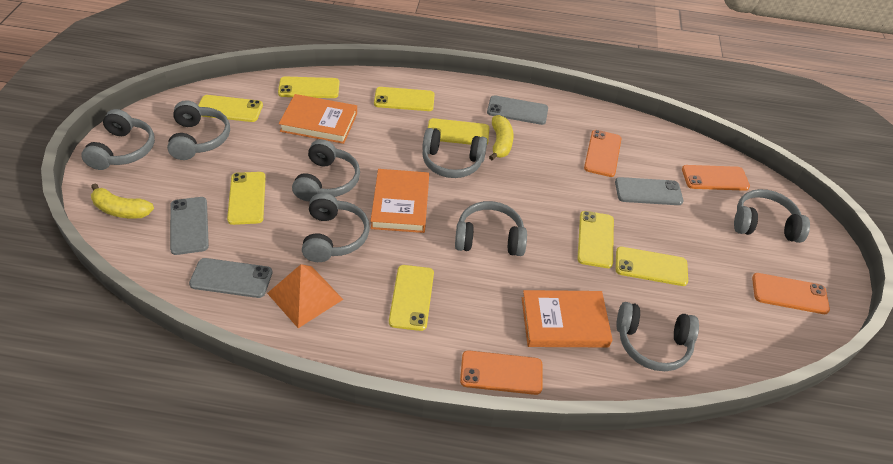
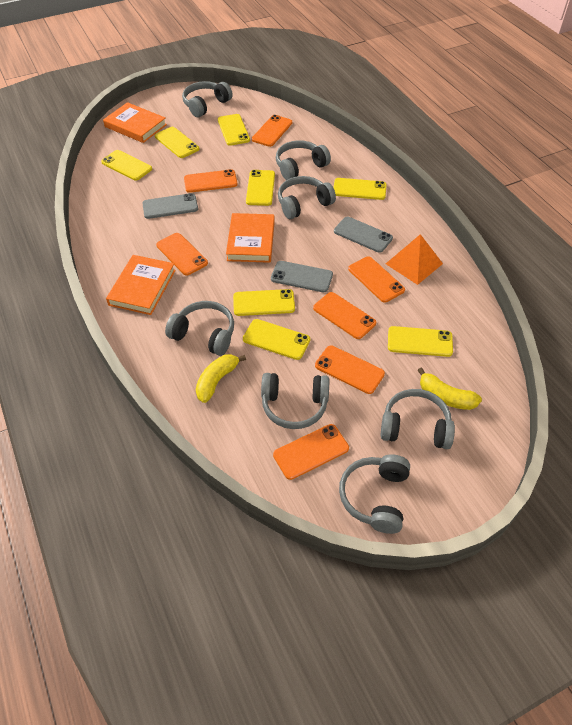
grey headphones: [81,109,155,170] [167,100,230,160] [292,139,360,201] [302,193,370,262] [422,128,487,178] [455,201,527,256] [616,302,699,371] [734,189,810,243] = 8 -> [165,301,234,356] [182,81,233,117] [261,373,329,429] [276,140,331,180] [278,176,336,219] [339,454,410,534] [381,389,455,449] = 7
grey phone: [170,197,209,255] [189,258,272,298] [487,95,548,125] [615,177,683,205] = 4 -> [142,193,198,219] [271,261,333,292] [334,217,393,253] = 3
orange phone: [460,350,542,395] [584,130,622,177] [682,165,750,191] [752,273,830,314] = 4 -> [156,233,208,276] [184,169,238,193] [252,115,292,147] [273,424,349,480] [313,292,376,339] [315,345,385,394] [348,256,405,303] = 7

